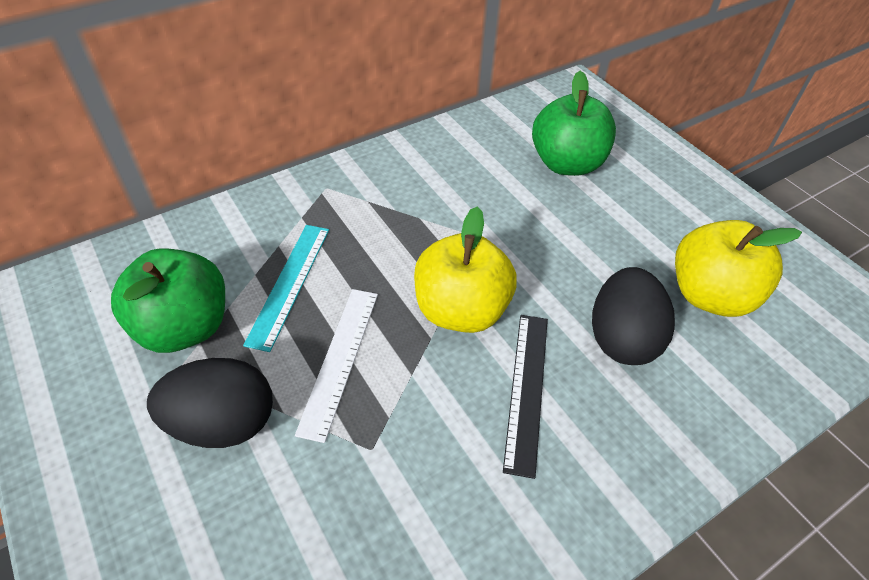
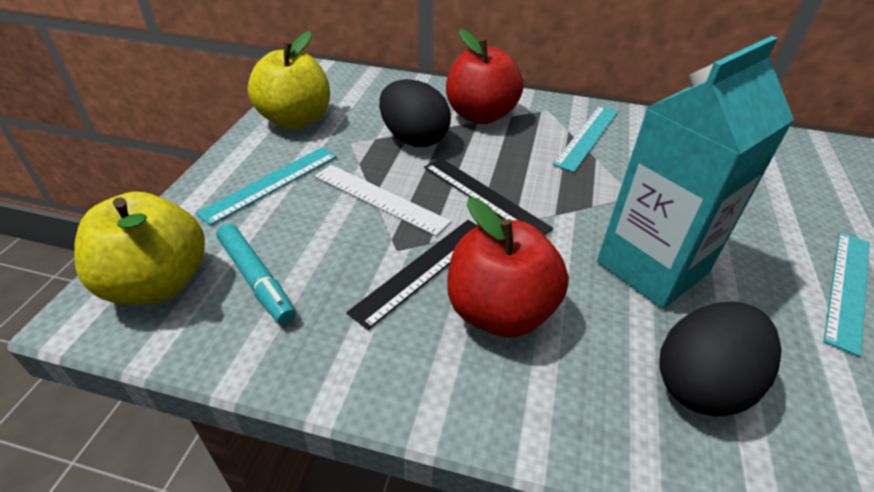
black ruler: [503,315,548,479] = 1 -> [346,220,478,330] [424,158,553,235] = 2
green apple: [111,248,225,353] [532,71,616,176] = 2 -> none = 0
red apple: none = 0 -> [446,29,524,124] [447,197,569,338] = 2
turquoise carton: none = 0 -> [597,36,794,309] = 1
turquoise marker: none = 0 -> [216,224,296,325] = 1
turquoise ruler: [243,225,329,352] = 1 -> [196,147,337,226] [553,106,618,172] [824,232,870,357] = 3

